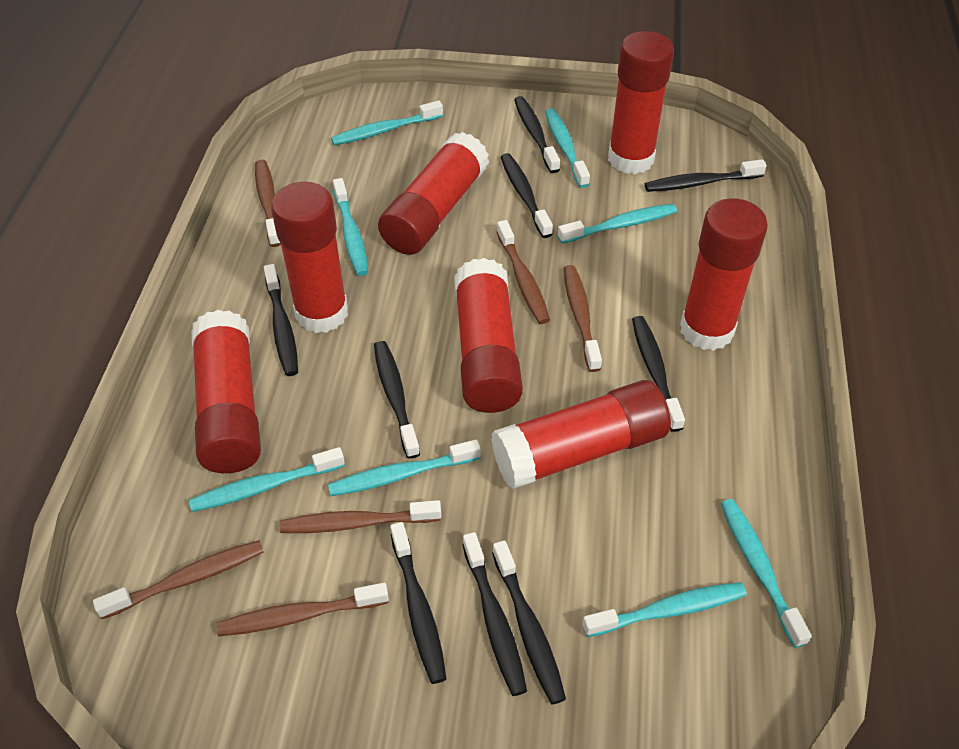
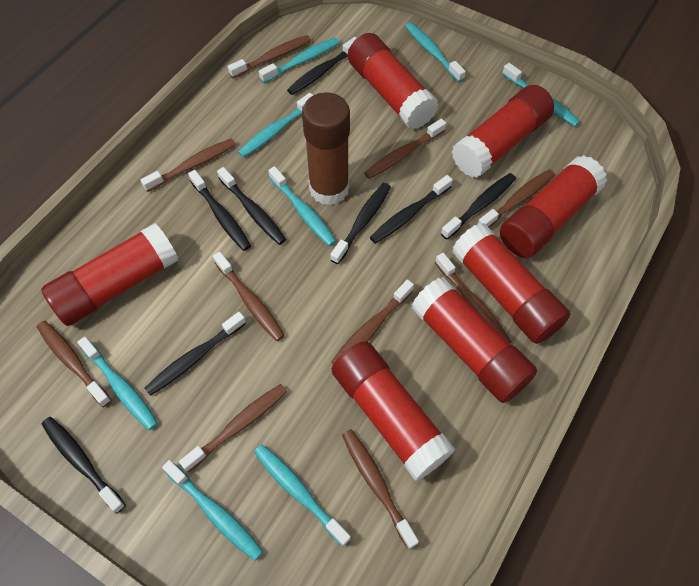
black toothbrush: [264,264,298,376] [374,341,420,459] [390,522,447,684] [462,532,527,696] [492,540,566,705] [501,153,553,238] [514,96,560,173] [632,316,685,432] [645,159,766,192] = 9 -> [42,417,126,514] [144,312,246,396] [188,170,251,251] [217,167,286,245] [287,37,357,95] [330,183,391,264] [370,175,453,244] [441,173,516,239] = 8
brown glue stick: none = 0 -> [302,92,350,205] = 1
brown toothbrush: [93,540,264,619] [216,583,389,636] [255,160,281,247] [280,500,441,533] [497,220,550,324] [564,265,602,372] = 6 -> [37,321,111,407] [141,138,236,192] [179,384,287,472] [213,252,285,341] [228,35,311,78] [331,280,414,364] [342,429,419,549] [364,119,446,179] [435,253,511,344] [477,169,555,228] = 10

